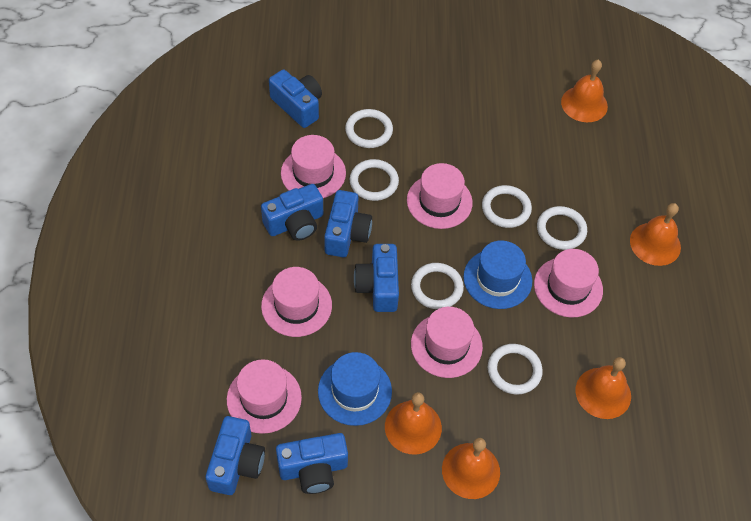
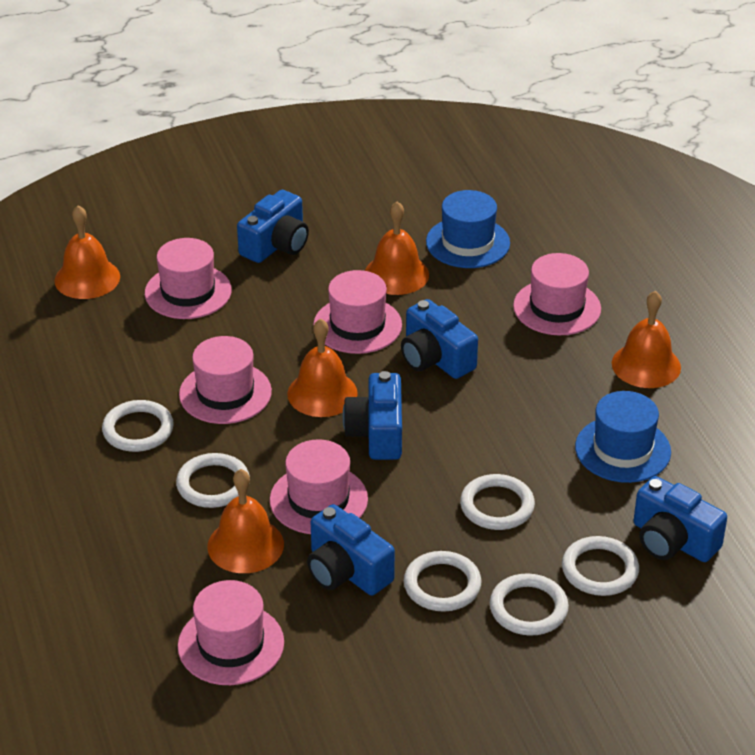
blue camera: [205,416,265,495] [261,184,323,241] [269,70,322,128] [276,433,348,494] [324,190,372,257] [354,244,399,312] = 6 -> [237,190,309,263] [307,504,395,595] [343,371,402,460] [401,299,478,379] [634,476,727,562] = 5

